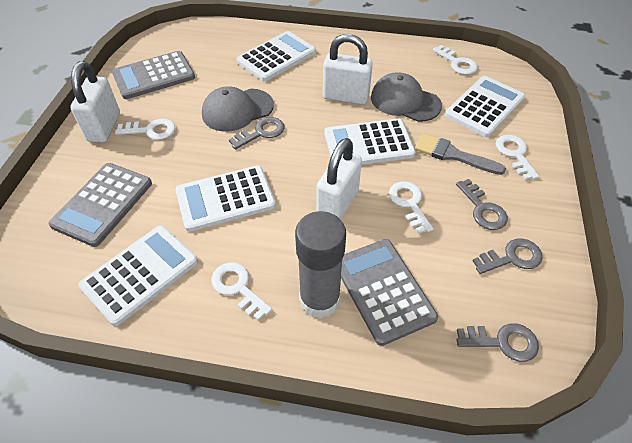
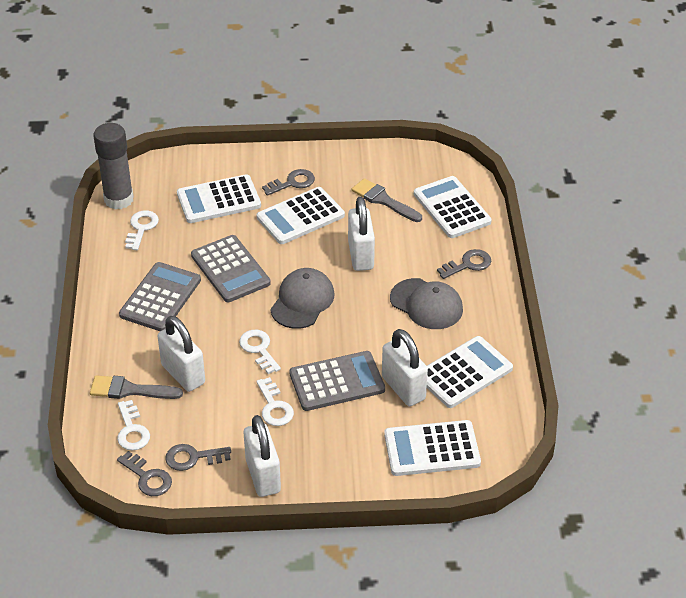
grey brush: [415,134,506,175] = 1 -> [90,375,183,399] [351,178,422,222] = 2
white key: [115,119,175,140] [211,262,272,321] [389,181,434,234] [433,45,478,75] [496,135,539,180] = 5 -> [117,400,150,450] [125,210,159,250] [239,330,281,374] [256,377,294,426] = 4
white padlock: [70,61,120,143] [316,138,362,220] [323,34,373,105] = 3 -> [158,316,205,392] [244,415,281,497] [348,197,375,271] [382,329,428,406] = 4

